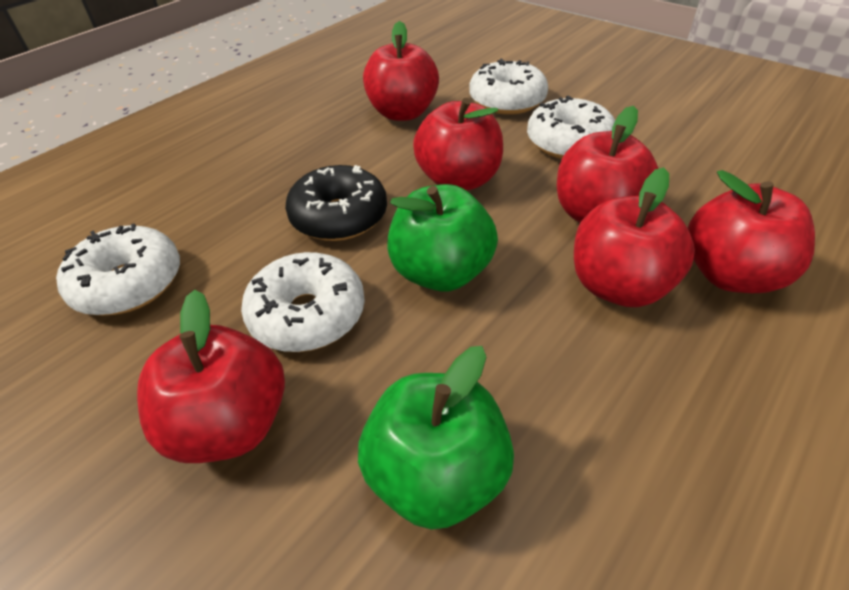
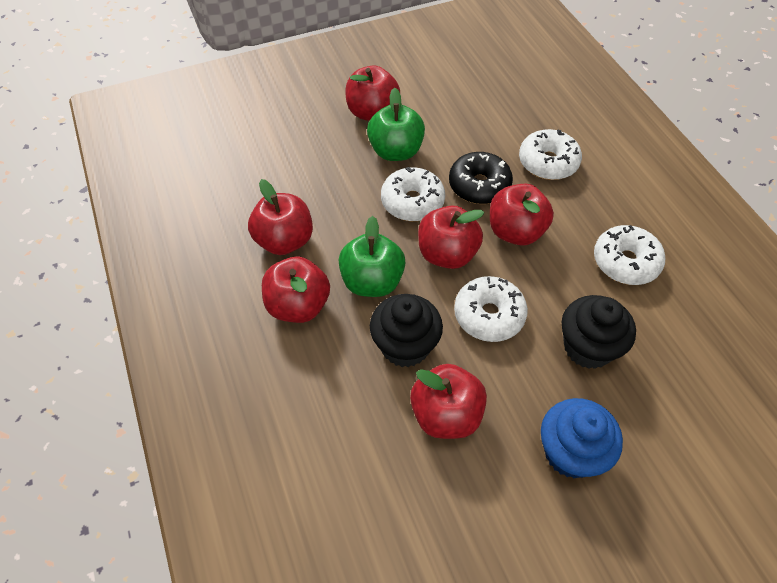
black cupcake: none = 0 -> [370,294,443,367] [562,295,636,369] = 2
blue cupcake: none = 0 -> [541,398,623,478] = 1

